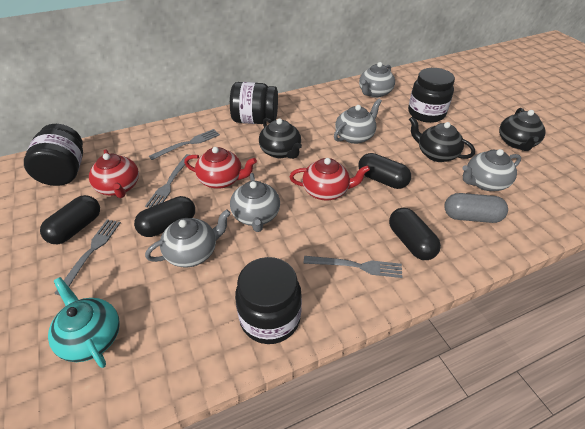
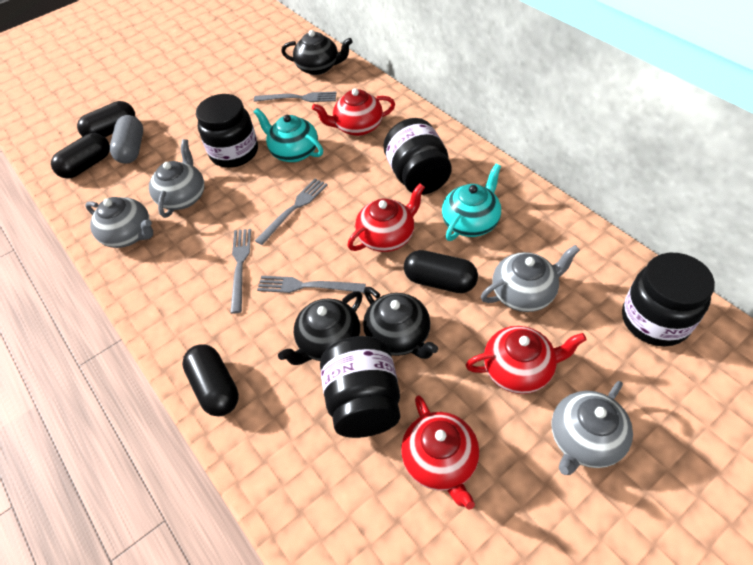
grey teapot: [145,209,231,267] [230,173,280,232] [334,98,382,144] [359,62,395,98] [462,149,521,191] = 5 -> [85,197,153,248] [149,139,204,218] [481,245,580,312] [551,381,633,475] = 4
red teapot: [89,149,139,198] [184,147,257,189] [290,158,370,201] = 3 -> [312,88,395,136] [347,184,425,252] [401,395,479,510] [466,326,587,394] = 4
turquoise teapot: [48,277,120,368] = 1 -> [254,108,323,162] [442,164,501,241] = 2

